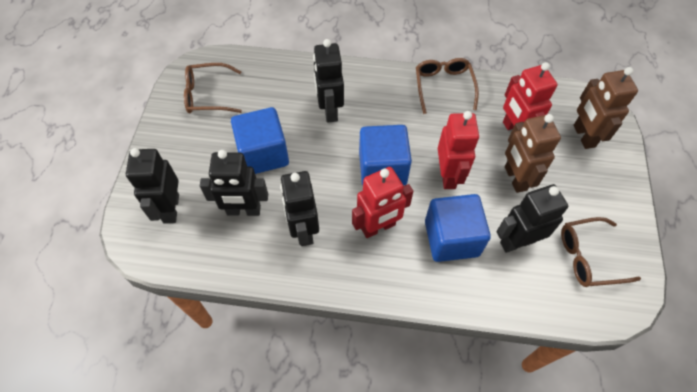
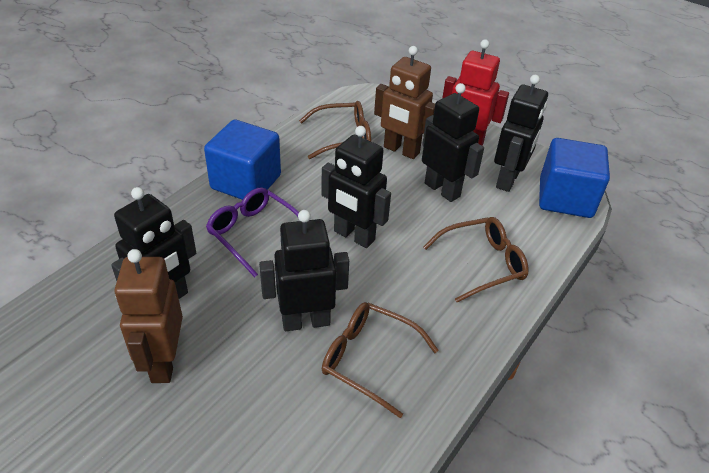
blue cube: [231,107,289,174] [359,125,412,186] [425,194,491,262] = 3 -> [204,120,281,200] [539,138,610,218] = 2
purple glasses: none = 0 -> [206,187,299,277] = 1
red robot: [352,167,413,238] [438,111,479,189] [503,62,557,130] = 3 -> [442,40,509,146] = 1

